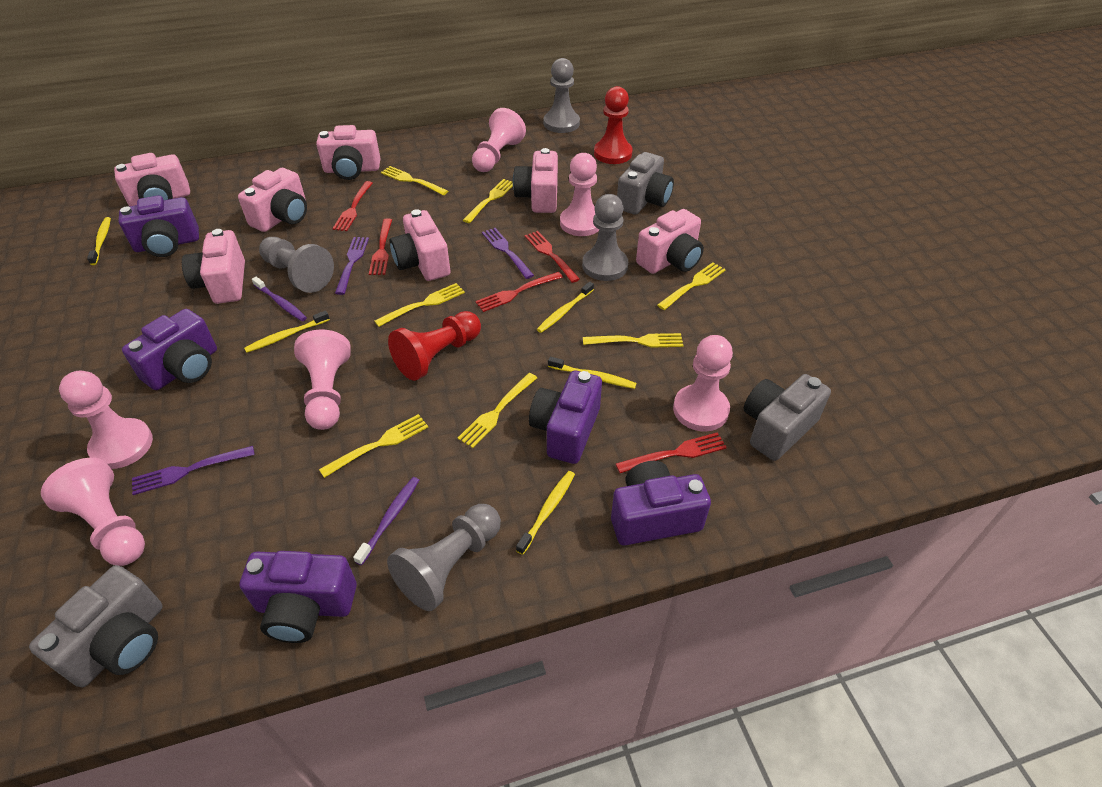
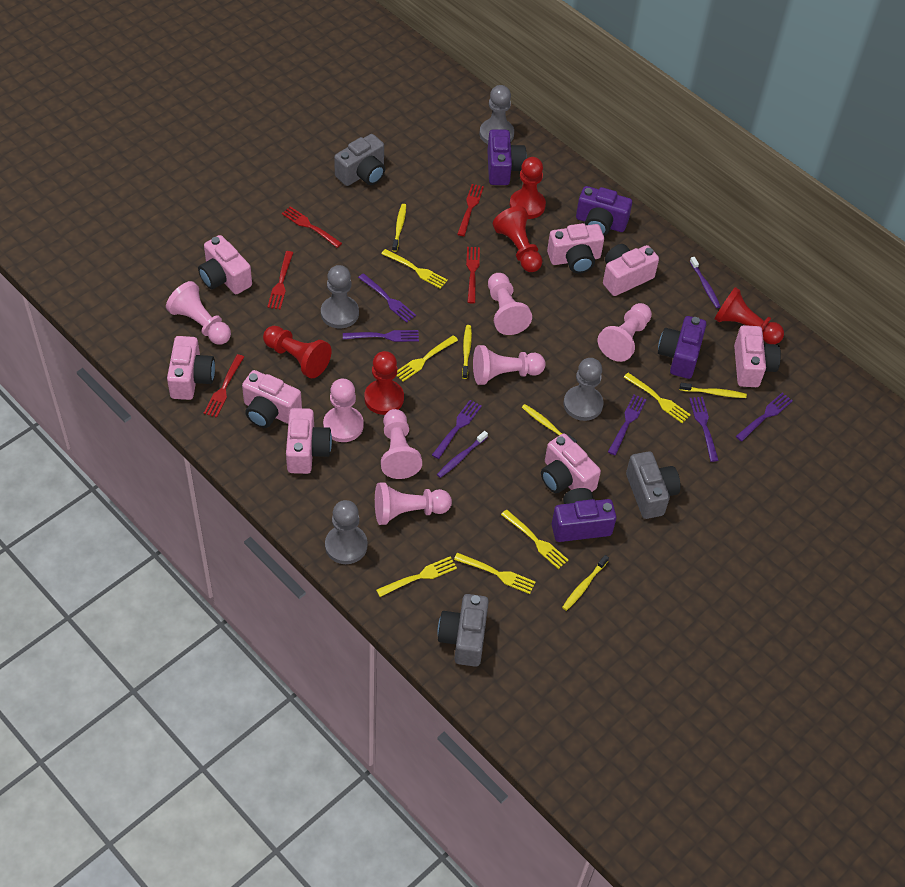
pink camera: [114,153,190,206] [182,229,245,304] [238,168,307,232] [316,125,380,180] [389,209,451,281] [513,148,558,213] [636,209,704,274] = 7 -> [167,336,215,400] [198,235,252,294] [242,370,302,428] [286,408,332,474] [541,434,601,493] [547,223,604,273] [603,244,659,296] [734,325,781,387] = 8
pink pawn: [41,458,145,566] [59,371,153,469] [294,329,351,430] [472,108,526,172] [560,153,599,236] [673,335,733,431] = 6 -> [166,281,231,345] [323,379,364,442] [375,482,452,525] [381,409,422,479] [473,345,546,385] [488,273,532,335] [598,303,652,362] = 7
purple camera: [118,195,199,257] [122,309,217,390] [240,551,357,643] [529,371,602,464] [611,461,711,546] = 5 -> [487,129,527,185] [552,488,616,542] [576,186,632,236] [658,316,706,379] = 4
purple fork: [132,446,255,495] [335,237,369,295] [482,228,534,279] = 3 -> [343,330,419,342] [358,273,416,323] [432,400,482,459] [608,394,647,455] [689,397,719,462] [736,393,793,441] = 6
red pawn: [388,311,481,381] [594,86,633,164] = 2 -> [263,326,331,378] [364,351,404,415] [493,206,542,272] [510,157,546,219] [714,287,784,344] = 5
yellow fork: [319,414,428,478] [375,283,465,327] [381,166,448,195] [458,373,537,448] [463,179,513,223] [583,333,683,347] [657,262,726,310] = 7 -> [376,556,457,597] [381,249,448,289] [396,335,458,382] [454,553,535,594] [501,509,568,569] [623,373,691,423] = 6

